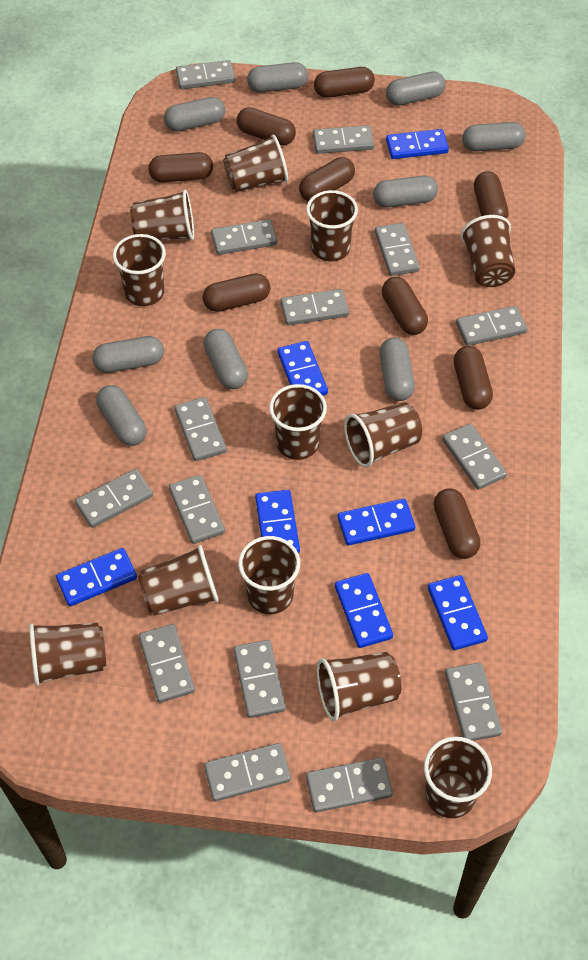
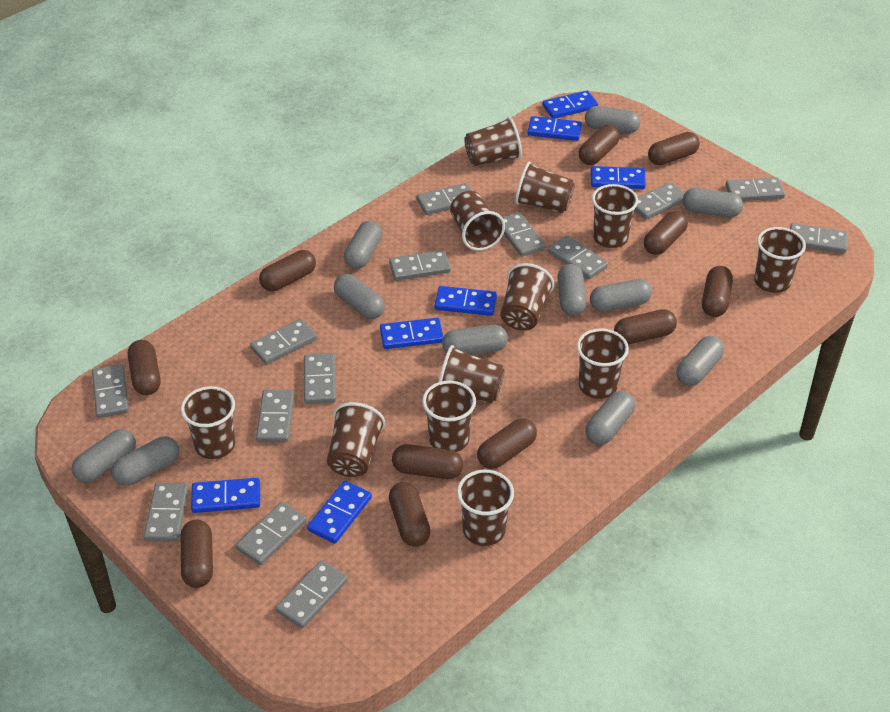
brown capsule: [148,152,213,182] [203,273,270,312] [237,107,296,146] [299,157,355,201] [314,67,375,98] [382,277,428,335] [434,488,480,559] [454,346,493,410] [474,171,508,219] = 9 -> [128,340,160,395] [181,519,213,588] [259,250,316,291] [389,482,431,547] [392,444,463,479] [477,418,537,469] [579,125,620,165] [614,309,677,344] [644,211,688,255] [648,132,700,166] [702,266,733,317] = 11
grey capsule: [92,336,164,373] [96,385,147,446] [164,97,225,131] [204,329,248,389] [247,62,308,93] [373,175,438,208] [380,338,415,401] [386,71,445,106] [462,122,526,151] = 9 -> [72,429,136,483] [111,436,179,486] [334,274,385,319] [344,221,382,269] [442,325,508,355] [557,264,586,316] [585,106,640,133] [585,391,635,445] [590,279,652,312] [676,336,724,386] [683,188,743,217] = 11
grey domino: [75,469,153,528] [139,624,195,703] [169,475,225,544] [175,397,227,461] [176,60,235,89] [204,743,291,801] [211,219,277,255] [234,640,286,718] [280,289,349,325] [306,758,393,812] [313,125,374,154] [375,223,420,276] [442,423,507,490] [445,662,502,741] [456,306,527,346] = 15 -> [92,364,129,418] [143,483,189,542] [236,502,307,565] [250,319,317,365] [256,390,294,442] [275,560,348,628] [304,353,336,404] [389,250,451,281] [417,183,472,215] [502,212,546,257] [548,236,608,279] [635,182,685,220] [726,177,785,201] [790,223,848,253] = 14

